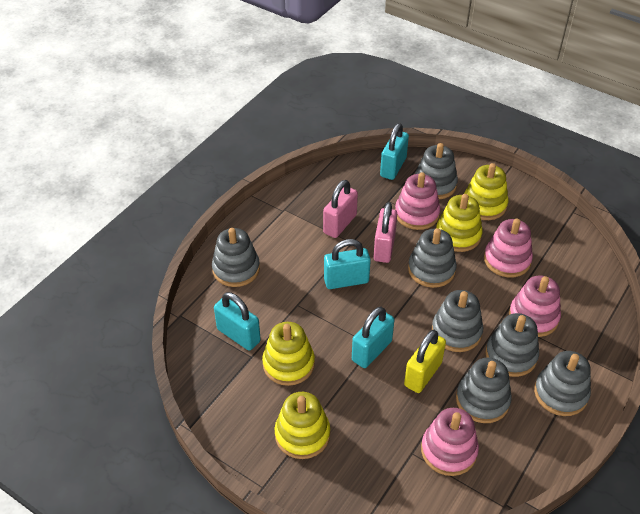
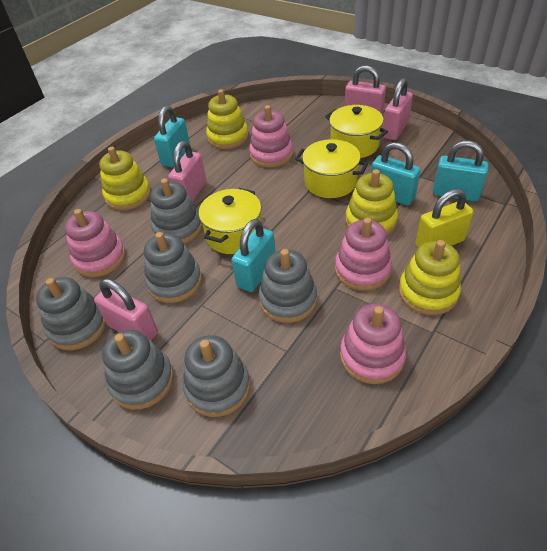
grey stacking toy: [212,228,260,287] [408,228,457,288] [415,143,458,199] [432,290,483,352] [456,358,512,423] [486,313,539,377] [534,351,591,416] = 7 -> [36,277,106,350] [102,330,174,410] [144,232,202,303] [150,178,202,244] [183,335,250,417] [258,249,317,323] = 6
pink padlock: [323,180,358,238] [374,202,397,263] = 2 -> [94,279,158,341] [168,141,206,201] [345,65,386,115] [383,78,413,140] = 4
yellow pot: none = 0 -> [199,188,262,254] [295,139,368,198] [325,105,388,158] = 3

